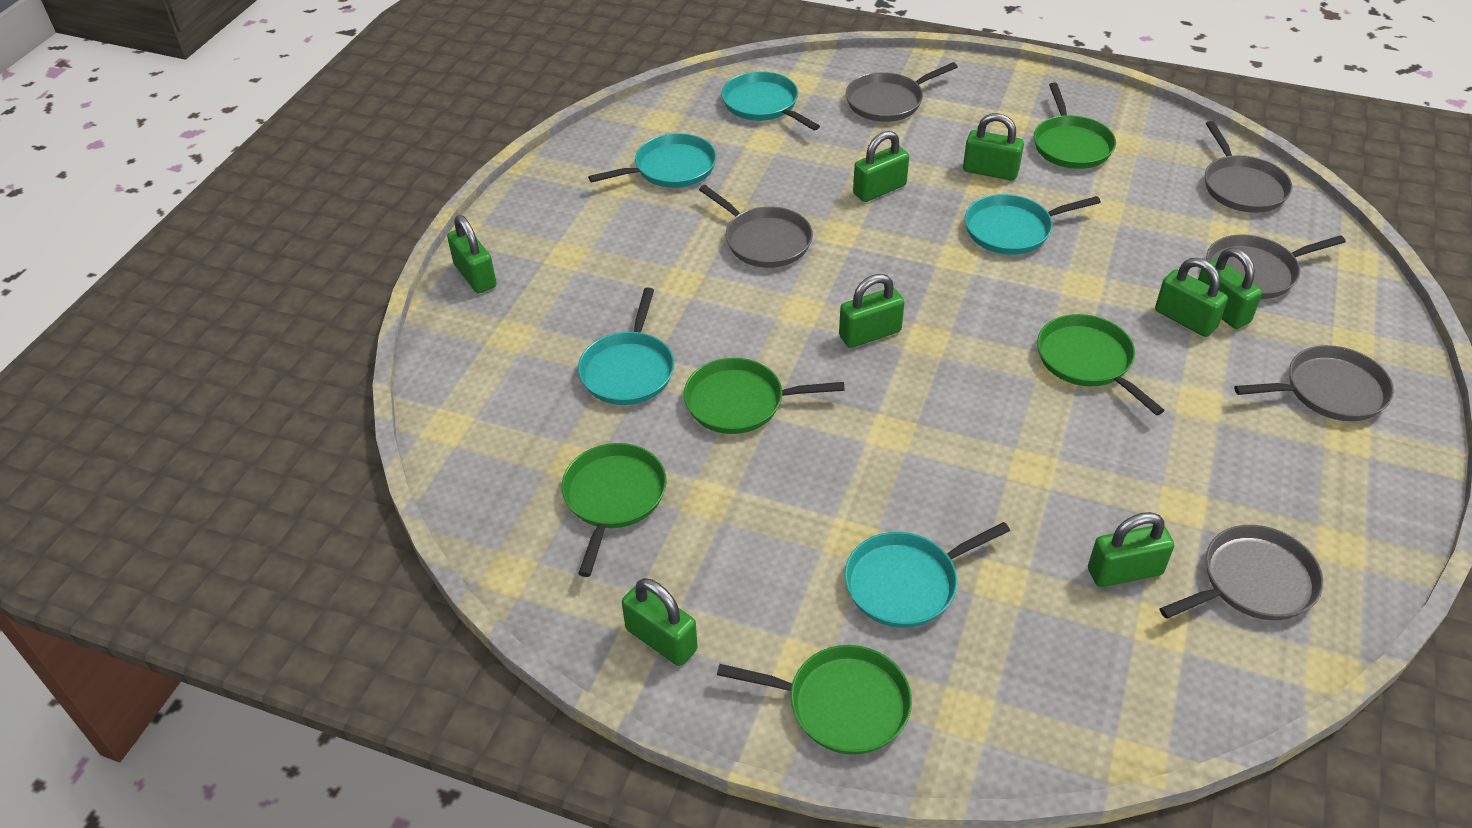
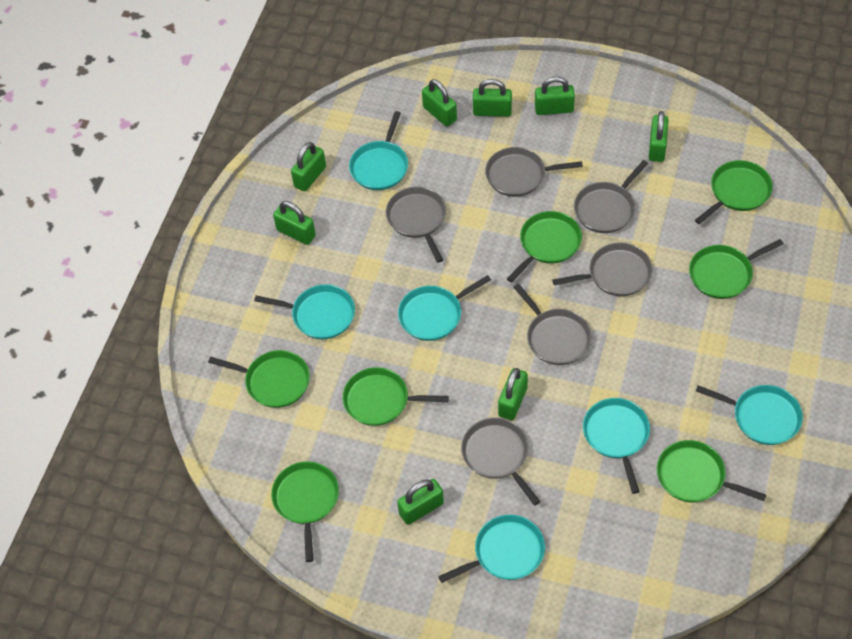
green pan: [562,443,667,577] [684,358,845,434] [717,645,912,755] [1034,82,1116,169] [1037,314,1164,415] = 5 -> [208,350,310,408] [271,461,339,562] [343,367,449,426] [507,211,582,283] [657,440,766,502] [689,239,784,299] [695,160,773,224] = 7
turquoise pan: [578,288,675,405] [588,133,716,188] [721,71,820,130] [844,522,1010,628] [965,194,1101,255] = 5 -> [254,284,355,339] [349,111,408,190] [398,275,491,341] [438,515,545,583] [583,398,650,494] [696,385,803,445] = 6

